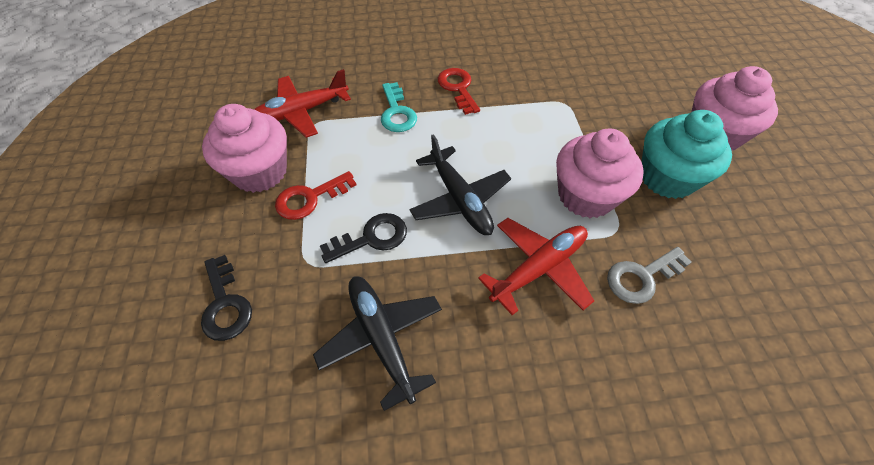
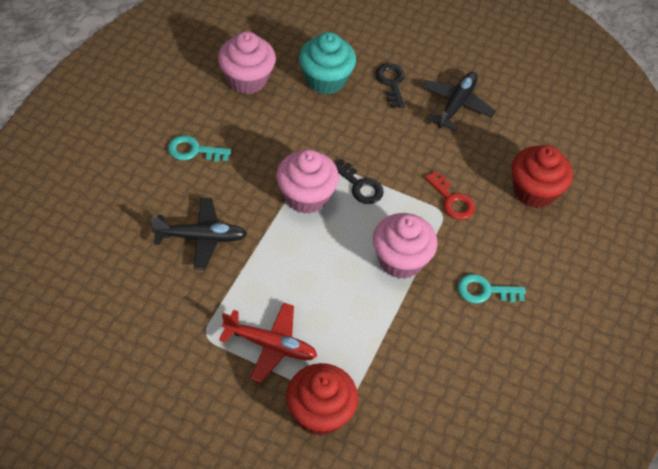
grey key: [607,247,692,304] = 1 -> none = 0
red cupcake: none = 0 -> [286,363,358,436] [512,145,573,208] = 2
red key: [275,171,356,220] [438,68,480,115] = 2 -> [425,171,475,220] = 1
red plane: [254,69,351,138] [478,218,594,315] = 2 -> [219,302,317,383] = 1
turquoise key: [381,82,417,132] = 1 -> [168,135,231,162] [458,274,526,303] = 2

